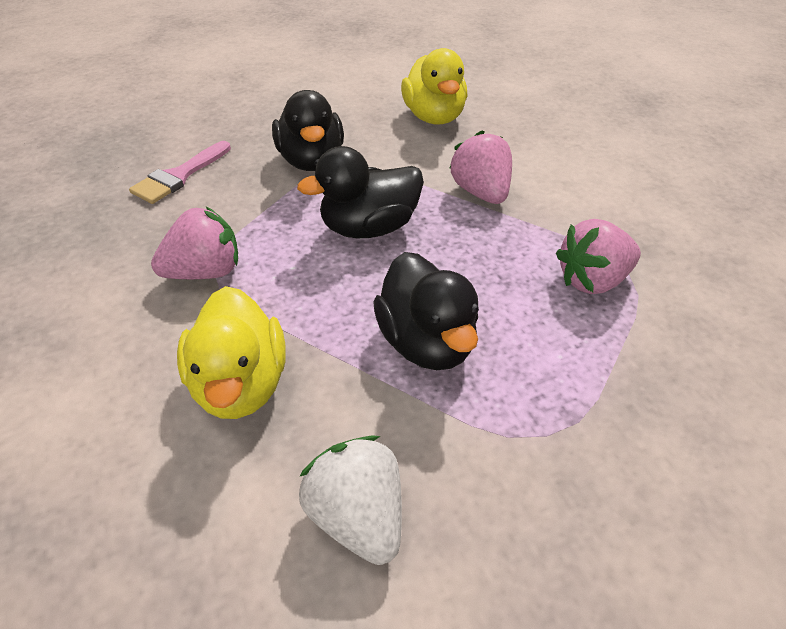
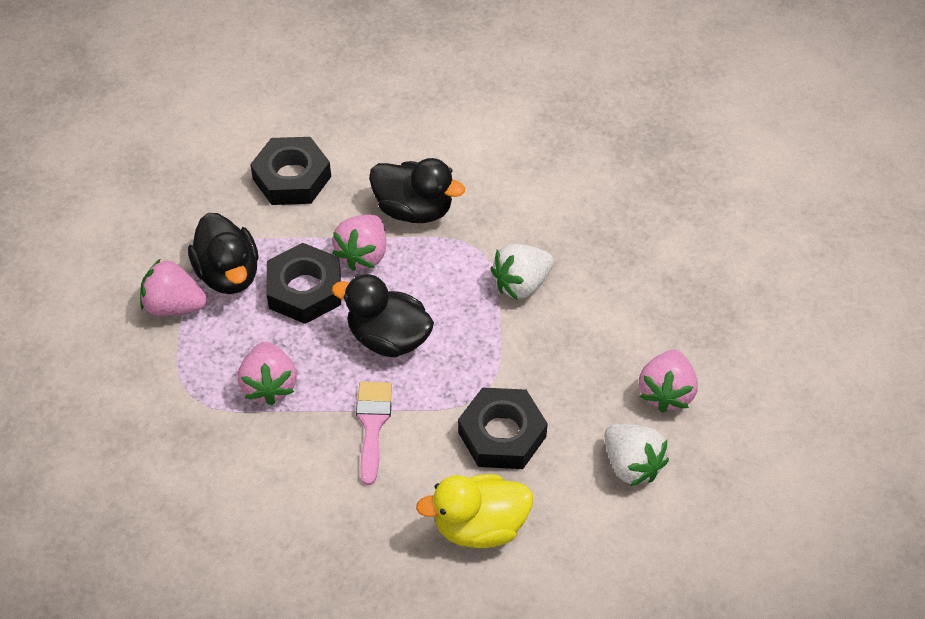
black nut: none = 0 -> [250,137,331,205] [266,243,341,324] [458,387,548,469] = 3
pink strawberry: [151,207,238,279] [449,130,512,204] [556,219,641,294] = 3 -> [140,259,207,316] [238,342,297,405] [332,215,386,271] [639,350,698,413] = 4
white strawberry: [299,435,402,565] = 1 -> [491,244,554,300] [604,424,669,486] = 2
yellow duck: [177,286,286,419] [401,48,467,124] = 2 -> [416,474,533,548] = 1

